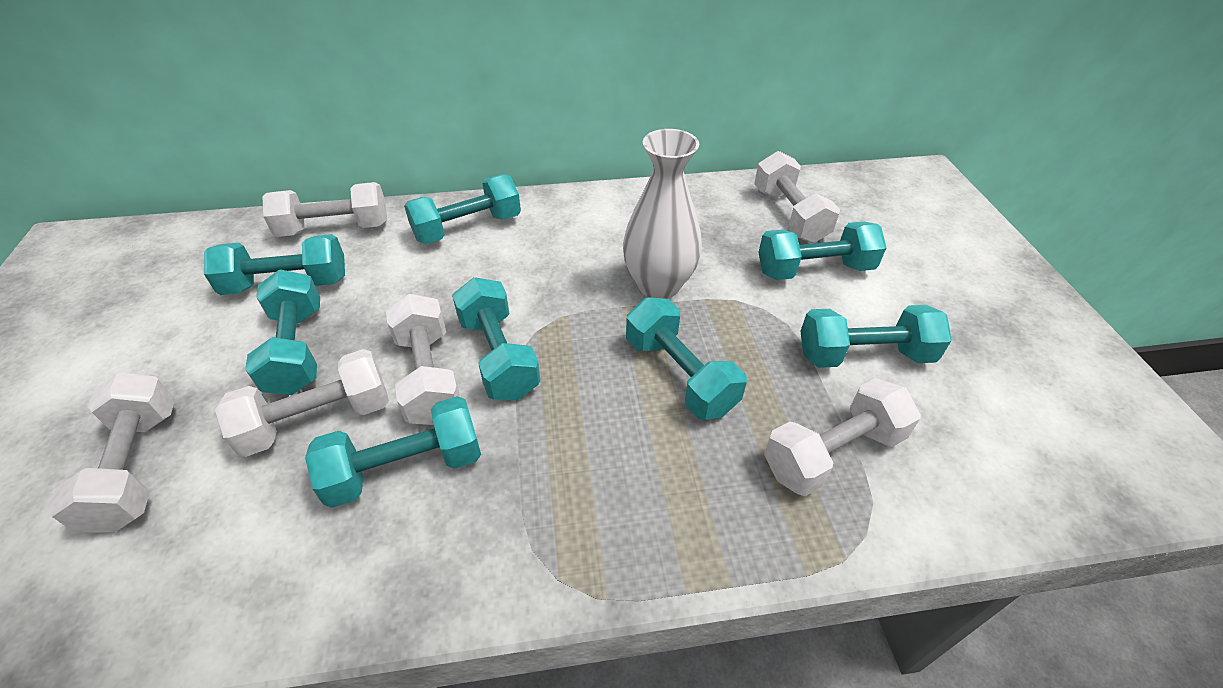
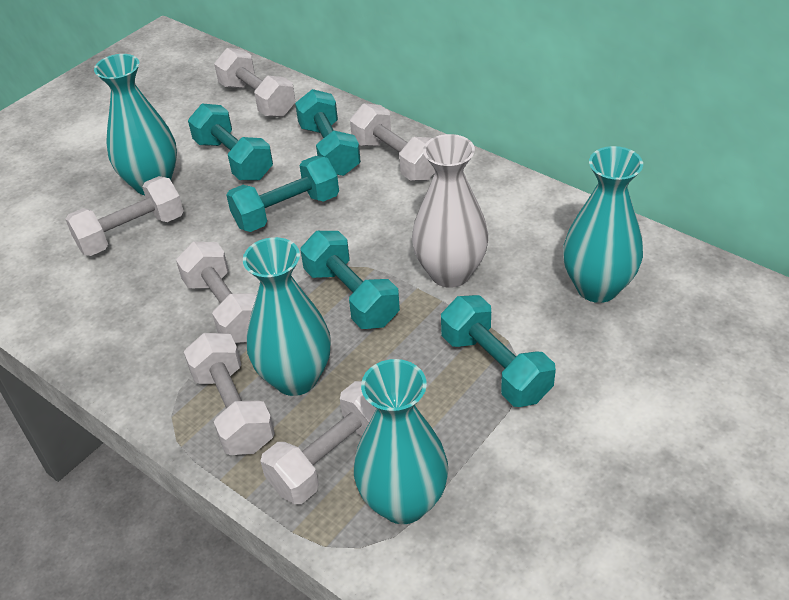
turquoise dumbbell: [204,234,345,295] [245,270,320,395] [305,396,481,508] [404,174,521,244] [452,277,541,400] [626,297,747,420] [758,221,887,280] [800,305,952,368] = 8 -> [188,104,273,181] [226,156,339,232] [295,89,361,176] [300,231,400,329] [441,295,556,407] = 5
turquoise vase: none = 0 -> [94,54,177,195] [243,237,331,396] [354,359,448,524] [563,146,643,303] = 4

